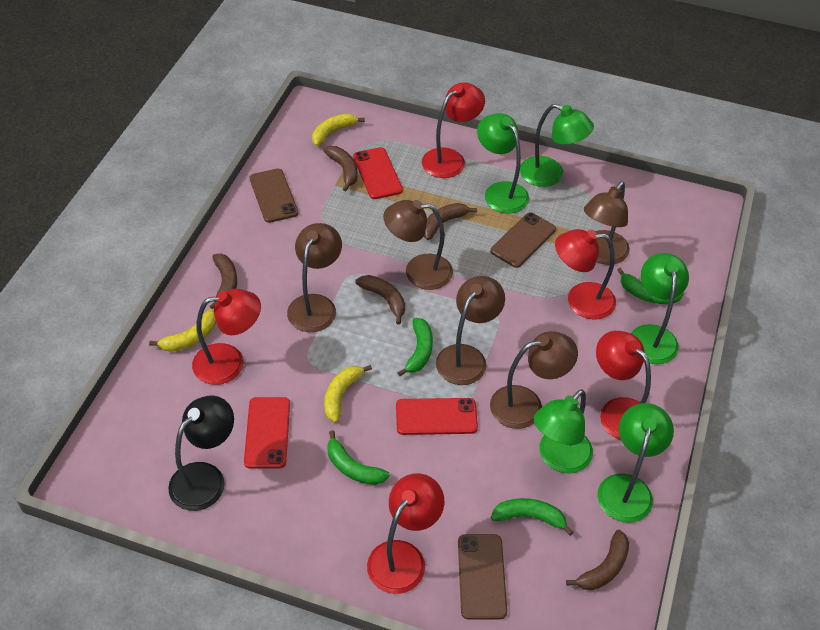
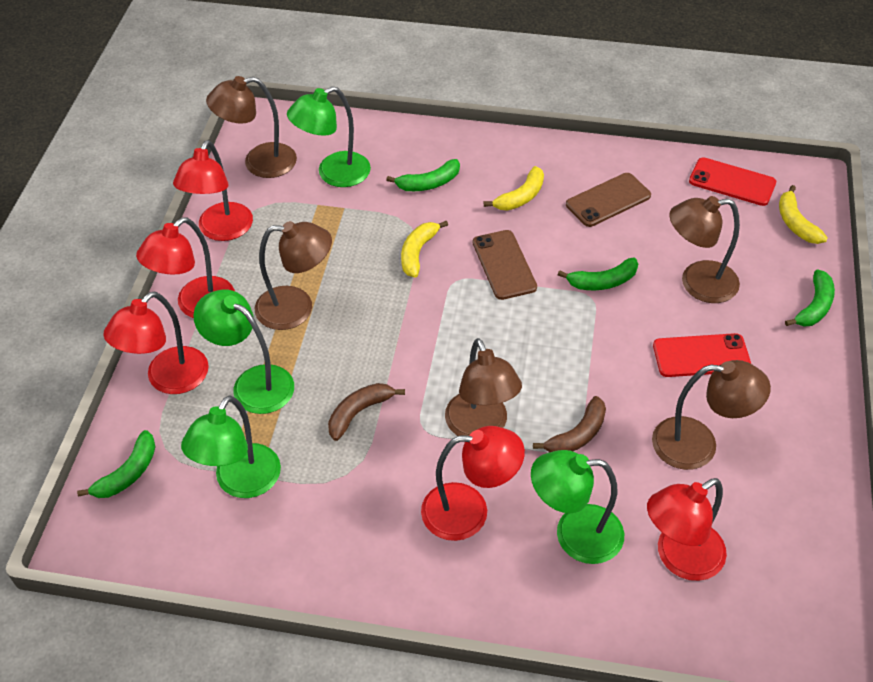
black lamp: [168,396,234,511] = 1 -> none = 0
brown banana: [210,254,237,309] [323,146,357,191] [356,275,405,325] [424,203,477,240] [566,530,629,590] = 5 -> [328,383,405,441] [533,396,606,452] = 2
brown phone: [250,169,298,223] [458,534,507,619] [491,212,556,268] = 3 -> [473,230,537,300] [566,173,651,227] = 2
green lamp: [477,113,529,214] [520,104,594,187] [534,389,593,473] [597,403,674,523] [631,253,689,364] = 5 -> [181,395,281,498] [193,289,294,414] [287,86,371,187] [531,450,624,564] = 4
red phone: [244,397,290,469] [353,147,403,199] [396,398,478,435] = 3 -> [653,333,751,377] [689,157,776,206] = 2

